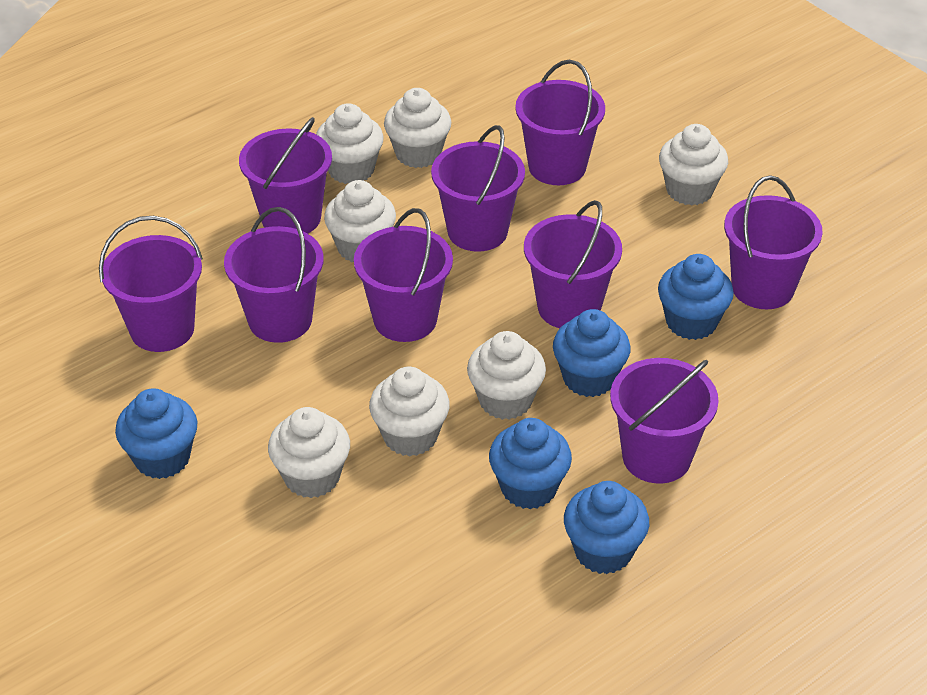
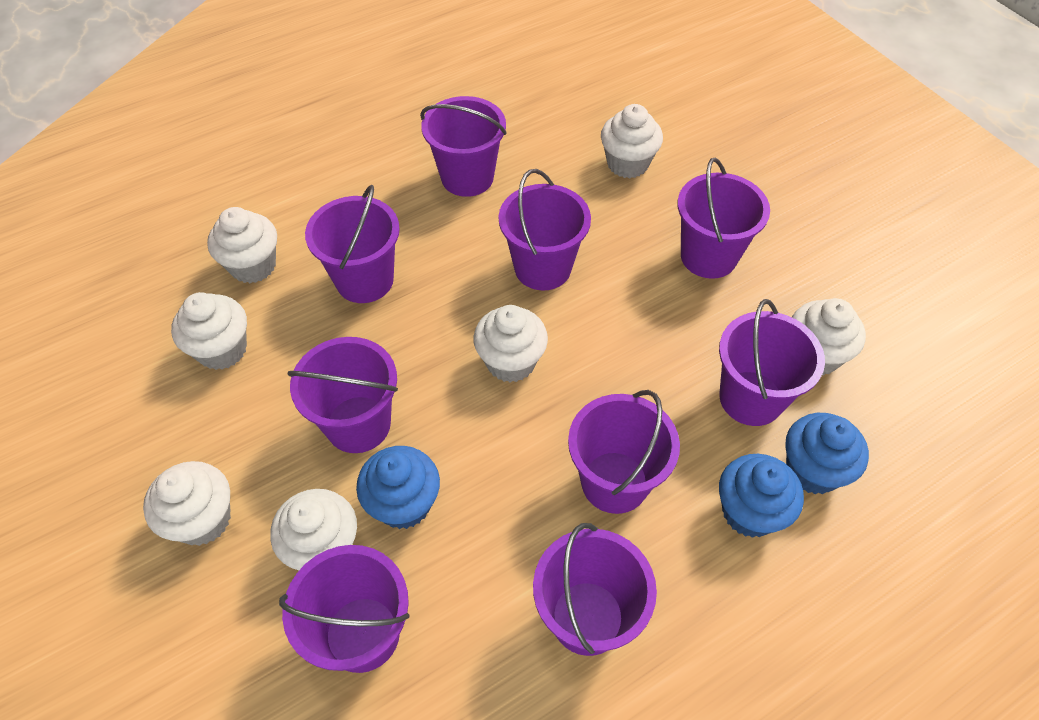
blue cupcake: [115,388,197,479] [489,418,572,509] [553,309,631,397] [564,481,649,574] [658,254,734,340] = 5 -> [356,446,440,529] [719,454,804,538] [785,413,869,494] = 3

